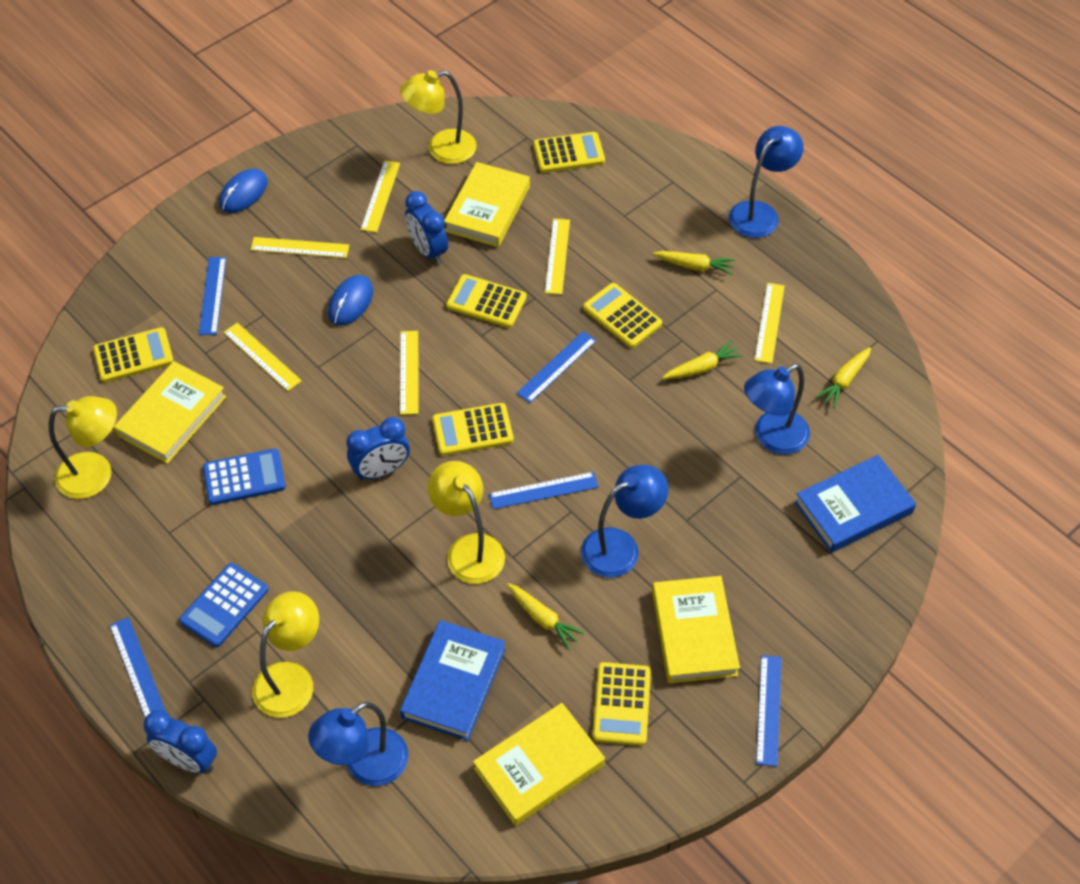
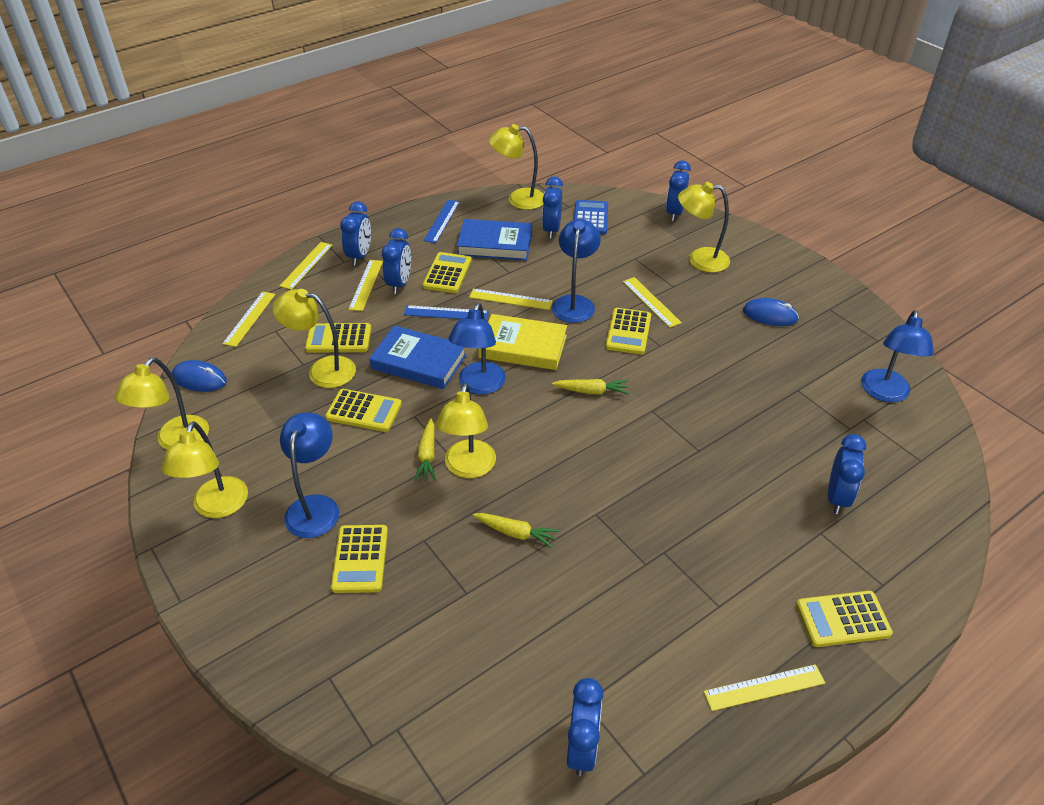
blue calculator: [179,563,268,647] [203,448,286,505] = 2 -> [574,200,608,234] = 1
blue clock: [144,710,217,773] [346,417,410,480] [405,191,448,264] = 3 -> [340,201,371,265] [382,228,411,294] [542,176,563,239] [567,678,604,776] [666,161,691,221] [828,434,866,514] = 6
blue ruler: [110,617,166,718] [199,257,226,335] [489,472,599,510] [516,331,597,403] [756,655,782,767] = 5 -> [404,305,489,321] [424,200,460,243] = 2
yellow book: [114,361,226,464] [444,162,530,247] [473,703,605,826] [652,576,740,683] = 4 -> [478,314,567,370] = 1
yellow carrot: [507,583,585,650] [653,251,735,275] [662,341,743,379] [816,347,871,408] = 4 -> [414,419,436,481] [472,513,559,548] [552,379,629,394] = 3
yellow lamp: [48,396,117,499] [252,591,319,718] [400,70,477,164] [428,461,505,584] = 4 -> [115,357,209,450] [161,421,248,518] [272,289,356,388] [436,383,496,478] [489,124,544,210] [678,182,730,273] = 6

